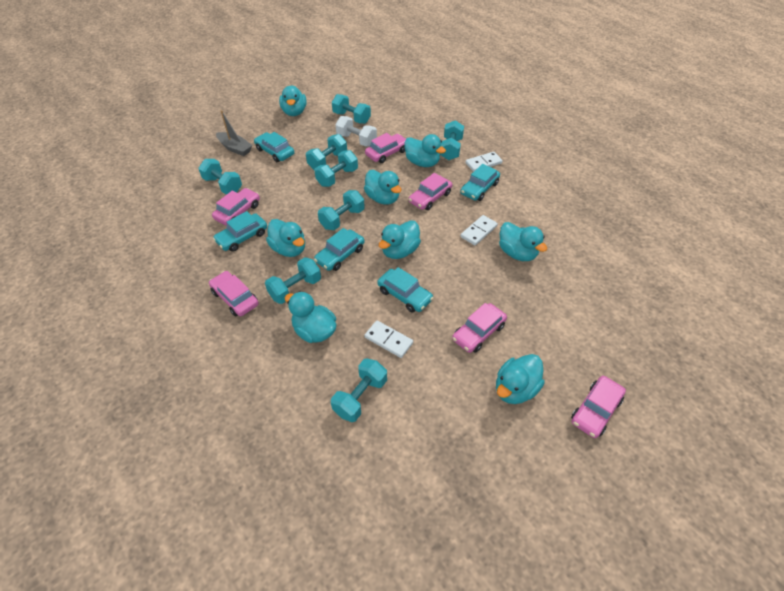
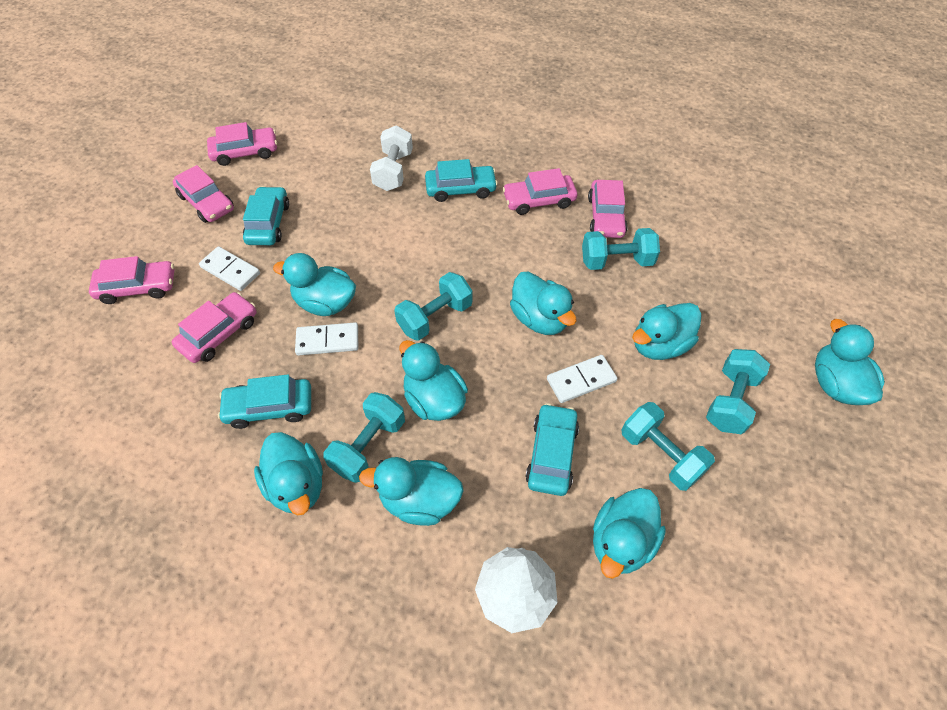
grey boat: [216,110,253,156] = 1 -> none = 0
turquoise car: [213,211,267,252] [254,132,294,162] [314,228,365,271] [377,267,434,313] [460,164,500,201] = 5 -> [218,374,311,429] [243,186,289,245] [425,159,498,202] [525,403,579,496] = 4
turquoise dumbbell: [198,159,242,194] [265,257,321,304] [306,134,347,170] [314,150,358,187] [318,190,365,230] [331,358,387,422] [332,94,371,124] [440,120,464,160] = 8 -> [323,392,405,483] [394,272,472,341] [582,228,660,270] [621,402,715,491] [706,349,770,434] = 5
white tree: none = 0 -> [475,547,558,633] = 1

